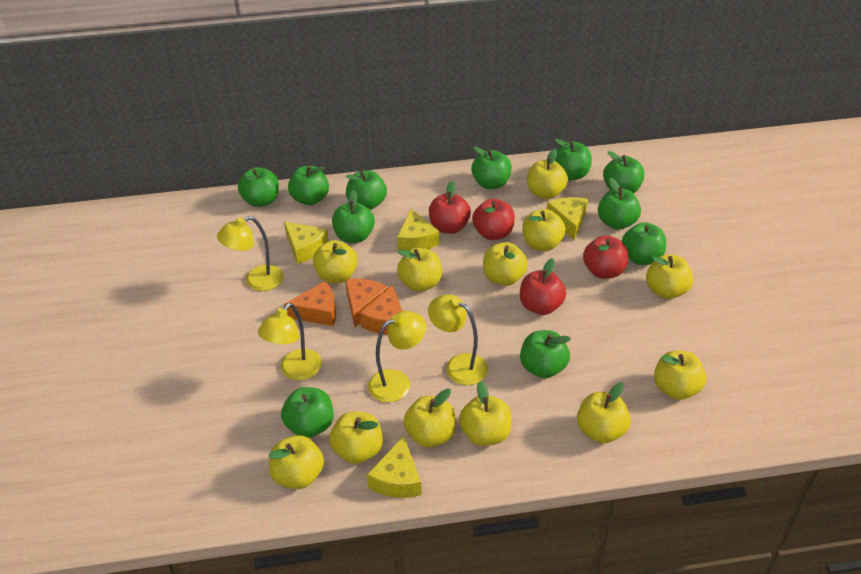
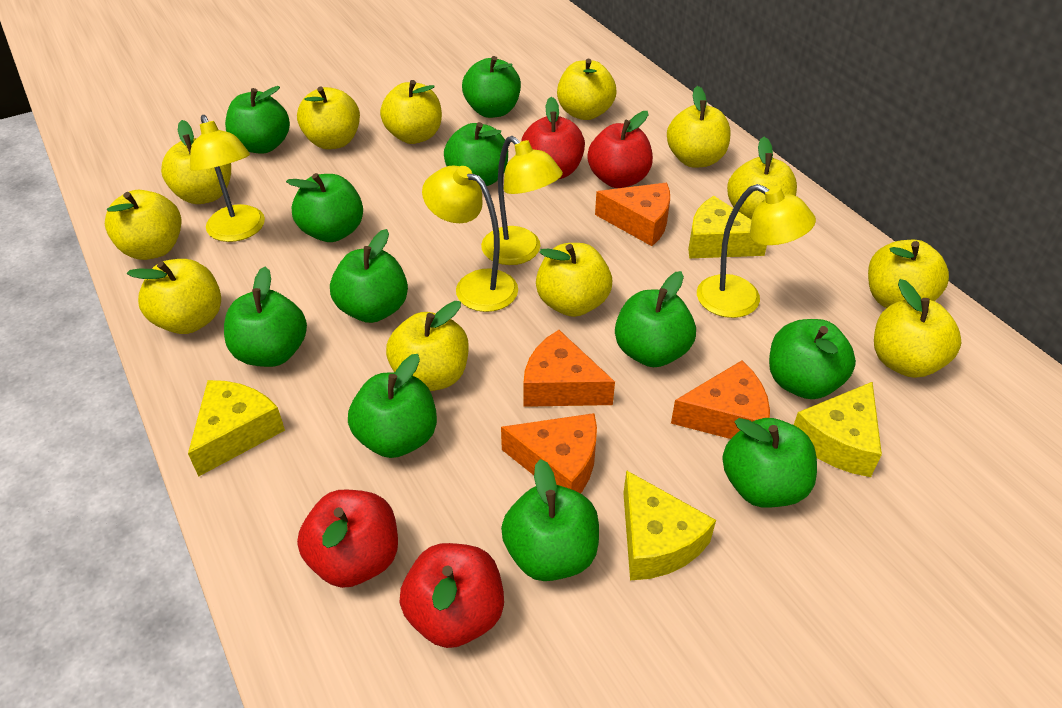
orange cheese: [284,281,336,326] [345,279,389,327] [360,285,402,335] = 3 -> [501,413,597,493] [523,330,615,407] [595,183,670,246] [671,360,770,439] = 4

